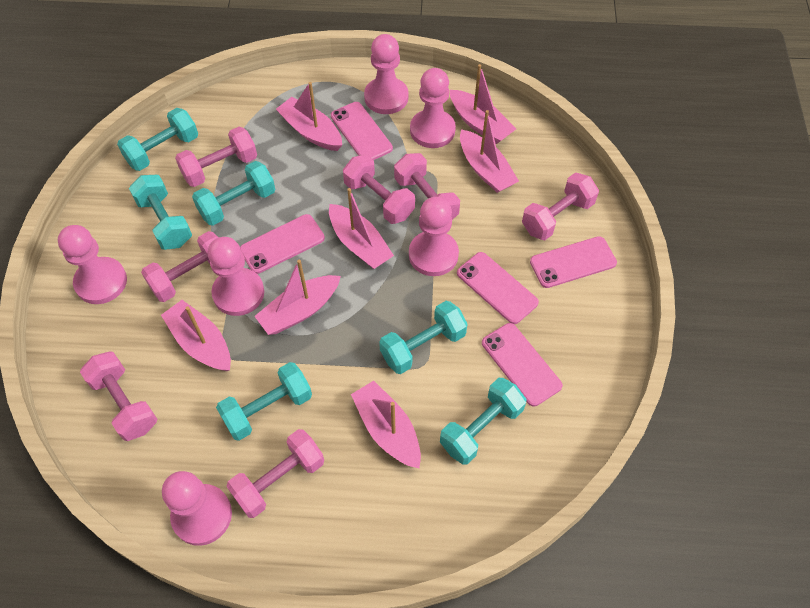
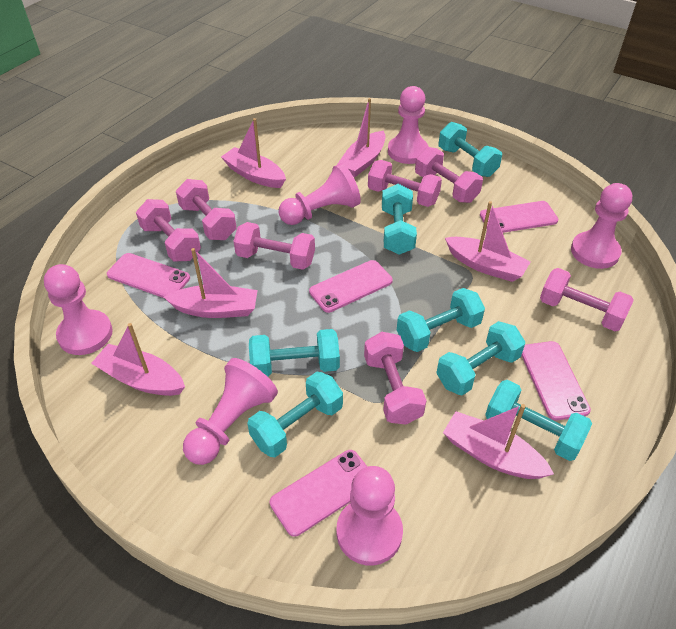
pink boat: [161,300,231,371] [254,260,341,335] [276,82,342,151] [329,188,394,269] [351,381,421,468] [450,64,516,144] [460,110,519,193] = 7 -> [91,323,185,396] [164,248,258,318] [221,118,286,188] [337,98,386,177] [443,404,554,479] [445,201,530,282] = 6
turquoise dumbbell: [117,108,198,171] [129,175,192,250] [192,161,275,226] [216,362,312,441] [379,301,468,374] [440,378,526,465] = 6 -> [247,372,343,457] [249,329,340,377] [382,184,417,255] [397,288,485,352] [436,321,525,396] [439,122,502,177] [485,380,592,461] = 7

